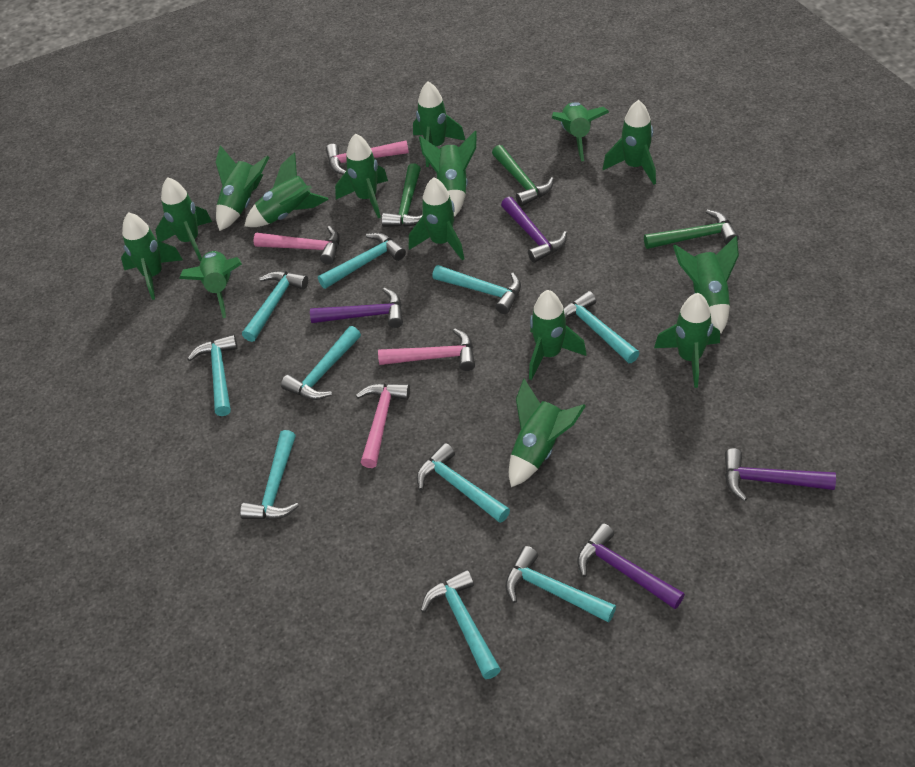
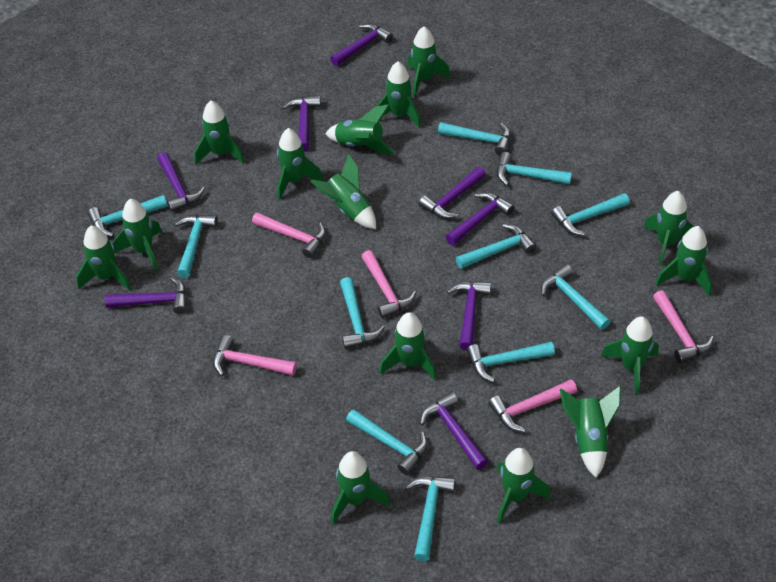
green hammer: [382,163,423,227] [492,145,554,206] [644,209,739,249] = 3 -> none = 0
pink hammer: [253,226,340,264] [326,140,409,174] [356,383,410,468] [378,328,475,371] = 4 -> [213,335,297,376] [252,212,326,258] [361,250,416,318] [489,379,577,432] [653,290,714,363] = 5
purple hammer: [310,288,403,328] [501,197,567,263] [577,523,685,609] [725,448,836,501] = 4 -> [105,277,186,314] [157,152,205,212] [282,96,321,152] [330,23,393,66] [419,167,486,219] [420,392,488,470] [446,192,514,245] [447,281,491,351] = 8
turquoise hammer: [188,334,238,416] [240,430,299,520] [242,271,308,342] [281,326,361,400] [318,233,406,289] [417,443,510,523] [420,569,501,679] [432,265,521,314] [505,546,616,623] [564,291,640,363] = 10 -> [88,195,167,237] [175,215,218,278] [340,277,385,349] [346,409,428,475] [405,476,455,561] [438,122,511,155] [456,224,536,269] [467,342,555,383] [497,152,572,186] [541,264,611,330] [551,193,630,236] = 11

